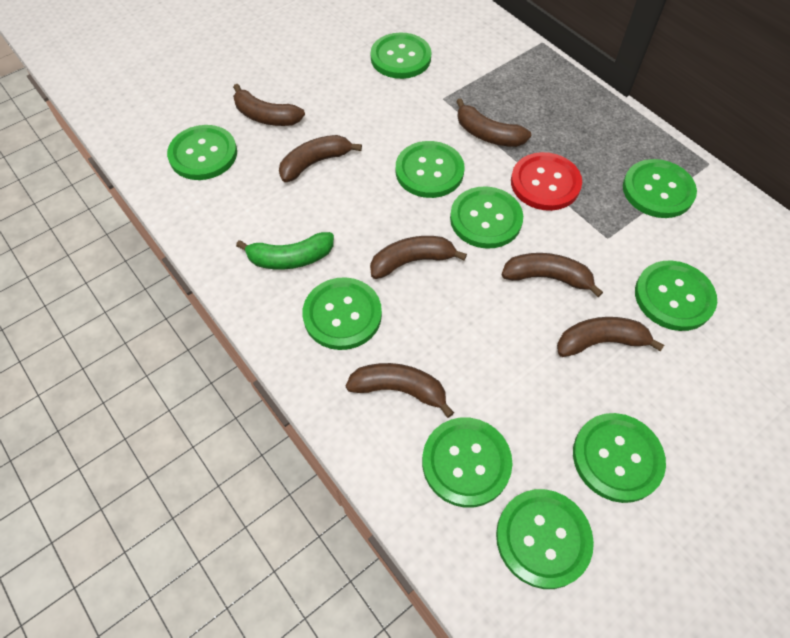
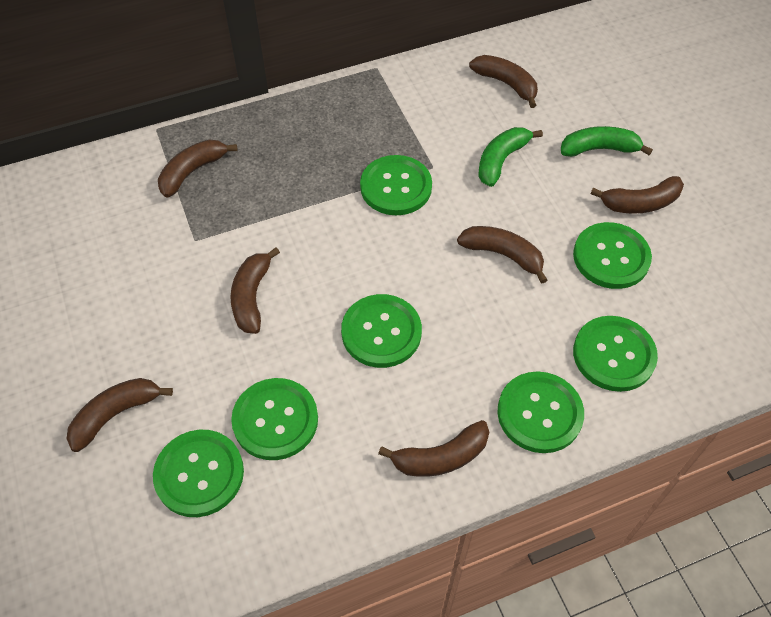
green banana: [236,232,334,270] = 1 -> [478,127,543,187] [561,126,653,157] = 2
green button: [167,125,237,180] [302,277,382,350] [371,32,431,79] [396,141,465,198] [422,418,513,508] [450,186,523,249] [496,489,594,589] [573,413,666,503] [623,159,697,218] [635,260,717,331] = 10 -> [153,430,244,517] [231,378,318,460] [341,294,422,368] [360,155,432,215] [498,371,584,453] [573,222,652,289] [573,316,658,392] = 7
red button: [511,152,582,211] = 1 -> none = 0

